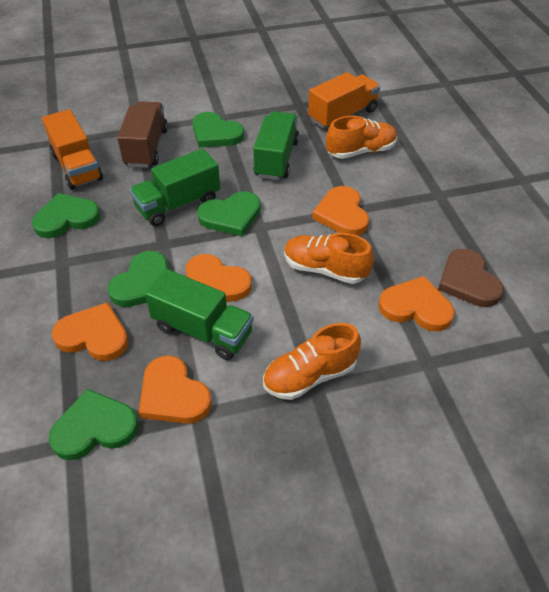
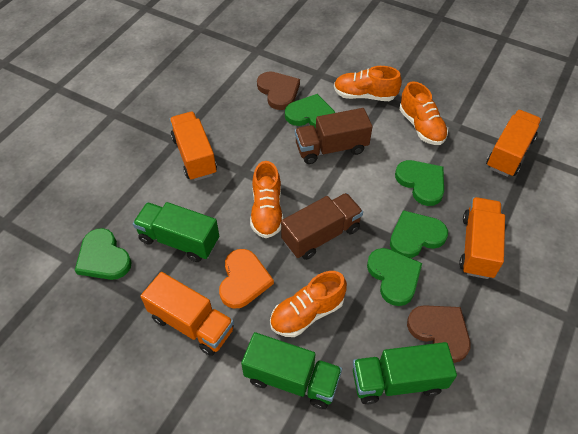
brown heart: [438,249,504,307] = 1 -> [257,71,300,110] [407,305,470,363] = 2
brown truck: [117,101,168,168] = 1 -> [281,193,363,260] [295,108,373,164] = 2
orange heart: [52,302,128,361] [139,355,212,424] [186,254,252,302] [312,186,369,236] [379,276,455,332] = 5 -> [219,249,274,309] = 1
orange shoe: [263,323,361,400] [284,233,374,284] [326,116,397,159] = 3 -> [250,161,284,238] [270,271,347,337] [334,66,402,101] [399,81,448,145] = 4
orange truck: [42,109,103,190] [308,72,380,129] = 2 -> [141,272,234,356] [170,112,217,181] [459,197,505,279] [486,110,542,177] = 4

